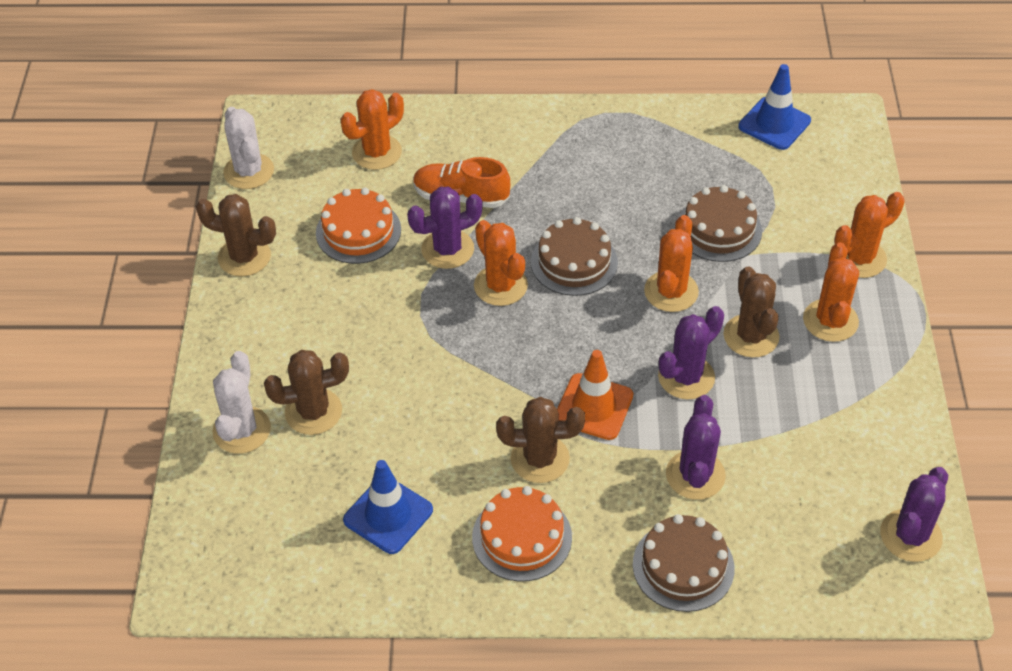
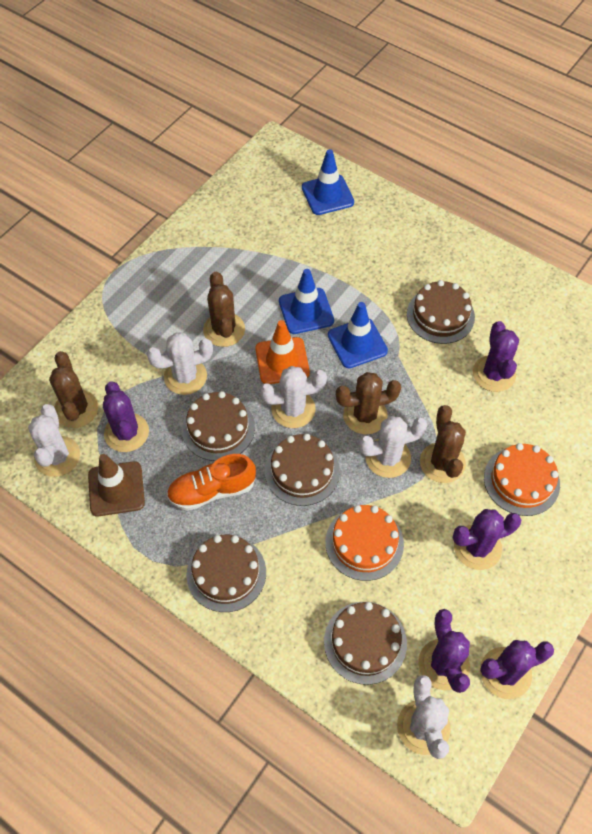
blue traffic cone: [343,460,433,554] [738,64,811,150] = 2 -> [279,269,334,334] [302,149,354,215] [328,302,388,368] = 3
brown cake: [531,217,618,296] [633,514,735,612] [678,185,762,262] = 3 -> [182,391,255,461] [186,535,266,612] [265,434,340,506] [324,602,407,685] [407,280,475,344] = 5
brown traffic cone: none = 0 -> [88,454,145,516] = 1
orange cactus: [341,89,404,170] [474,220,528,306] [644,215,699,312] [803,242,859,342] [834,192,905,278] = 5 -> none = 0
purple cactus: [407,187,483,269] [658,306,724,400] [666,395,726,500] [880,467,948,562] = 4 -> [103,381,149,452] [418,609,470,693] [453,509,521,570] [473,321,519,392] [480,640,554,699] = 5
white cactus: [212,351,271,454] [223,107,274,189] = 2 -> [28,404,80,477] [147,332,213,395] [260,366,327,428] [359,416,428,478] [397,675,451,759] = 5

